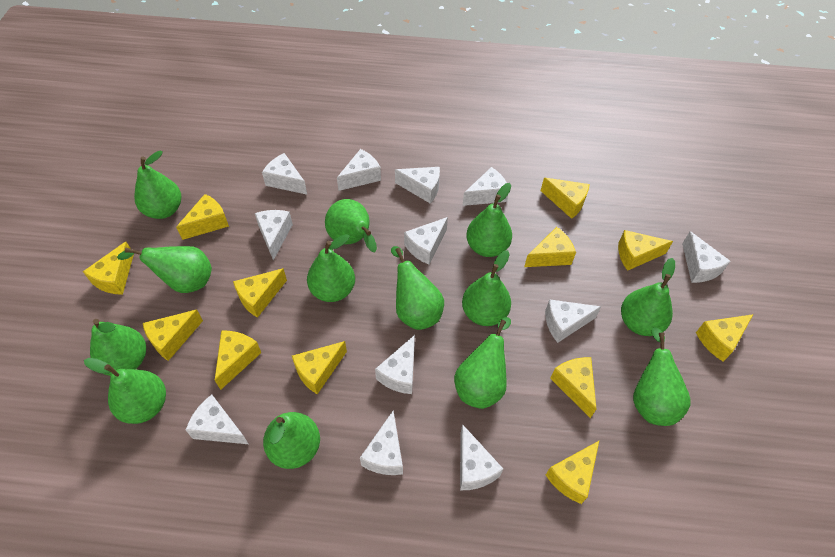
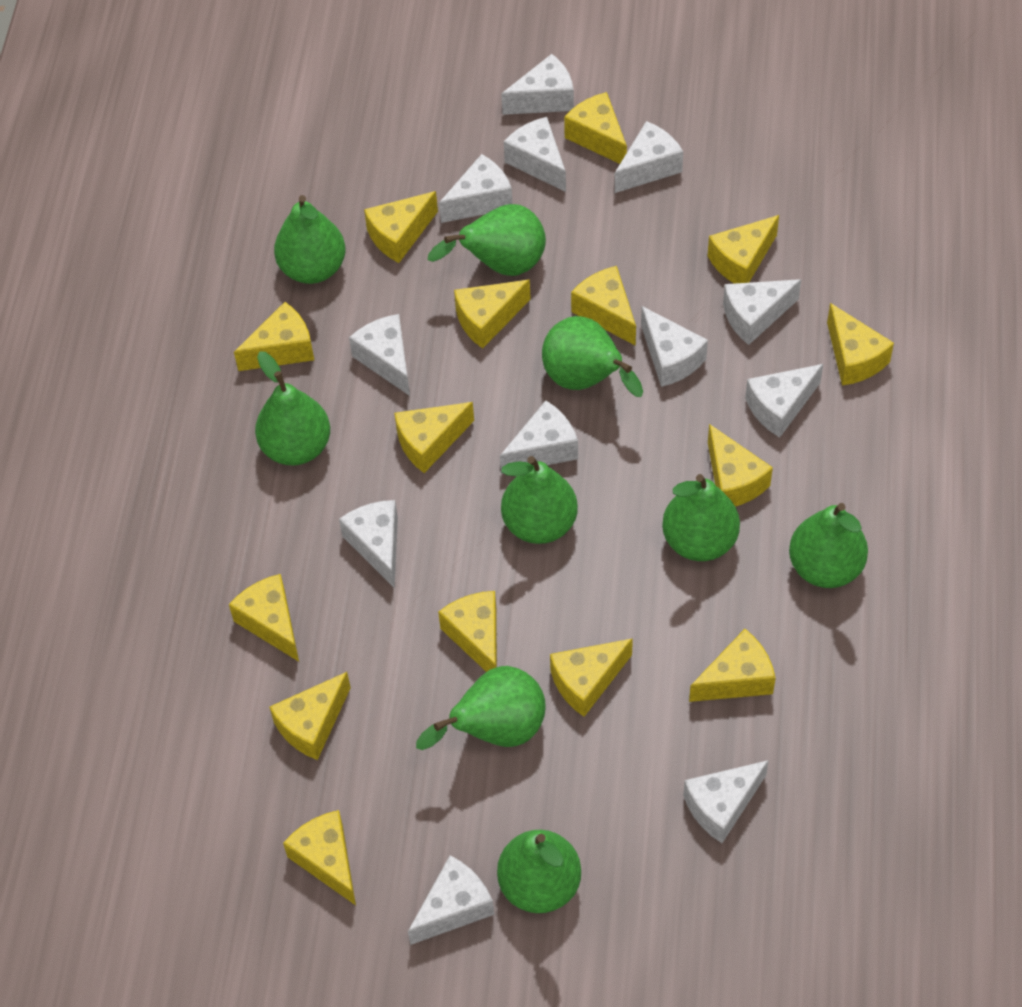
green pear: [84,358,166,424] [90,319,146,376] [117,246,212,293] [134,151,181,219] [263,412,320,469] [307,234,355,302] [325,199,377,253] [391,246,444,330] [454,317,511,409] [462,250,511,326] [466,183,512,257] [621,258,675,336] [633,327,691,426] = 13 -> [255,351,330,466] [274,195,345,284] [416,666,545,750] [428,204,546,276] [497,830,581,913] [501,456,578,544] [542,316,643,397] [662,474,740,561] [789,503,868,588] = 9
yellow cheese: [83,242,134,295] [143,309,203,361] [176,194,229,240] [215,330,261,390] [233,268,287,318] [292,341,347,394] [524,227,576,267] [541,178,590,219] [546,441,599,504] [550,357,596,418] [618,230,673,271] [696,314,754,362] = 12 -> [229,574,299,662] [234,302,314,371] [269,672,351,760] [283,810,356,905] [364,191,438,263] [394,402,474,473] [438,591,497,672] [454,280,531,349] [550,638,633,717] [564,92,627,164] [571,266,636,346] [689,629,776,702] [708,215,779,283] [708,424,773,507] [827,303,894,386] = 15

